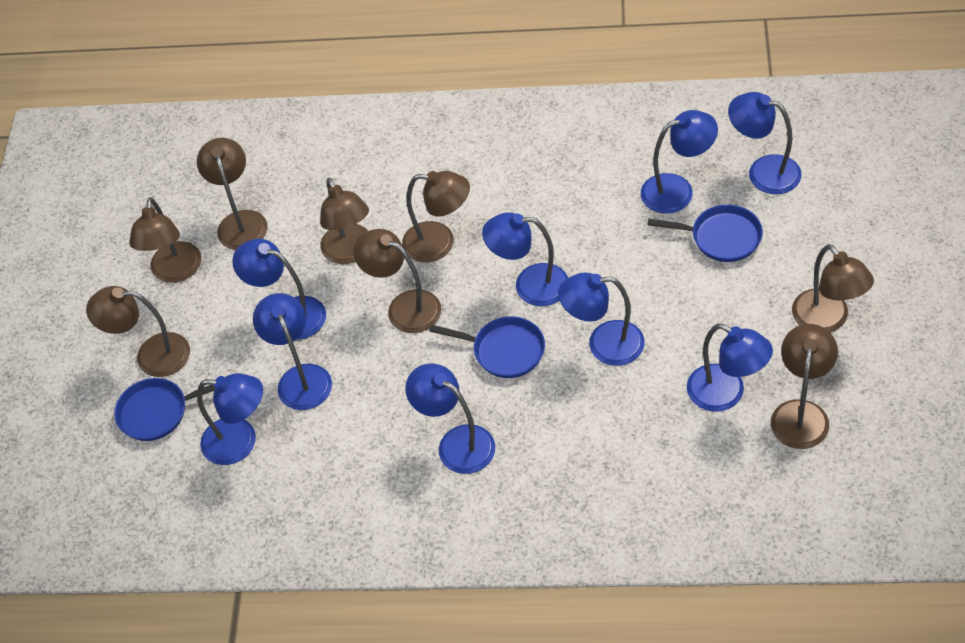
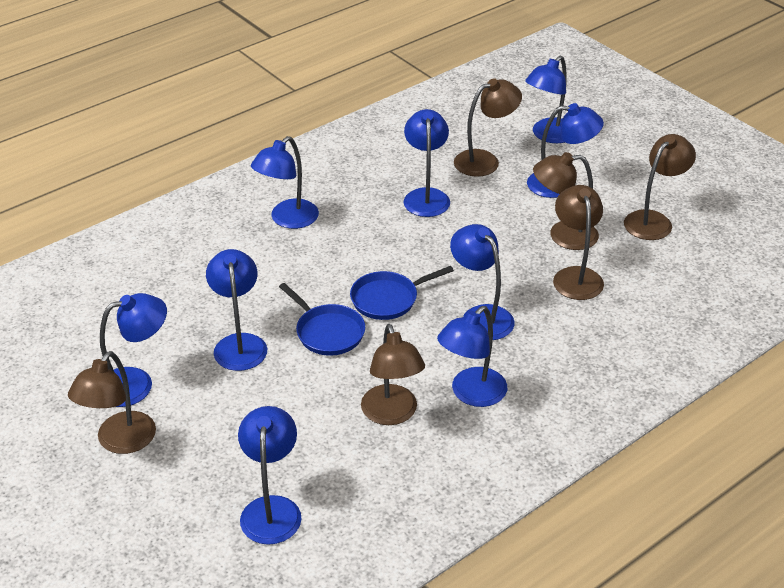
blue pan: [114,378,215,441] [429,316,545,378] [647,205,763,262] = 3 -> [279,283,365,356] [350,266,454,320] = 2
brown lamp: [86,286,190,377] [129,197,201,283] [197,138,268,250] [320,178,369,264] [353,229,441,333] [402,171,470,263] [771,324,838,449] [792,244,874,332] = 8 -> [68,351,156,454] [361,324,425,425] [454,79,522,177] [533,152,599,250] [553,185,604,300] [624,134,696,240] = 6

